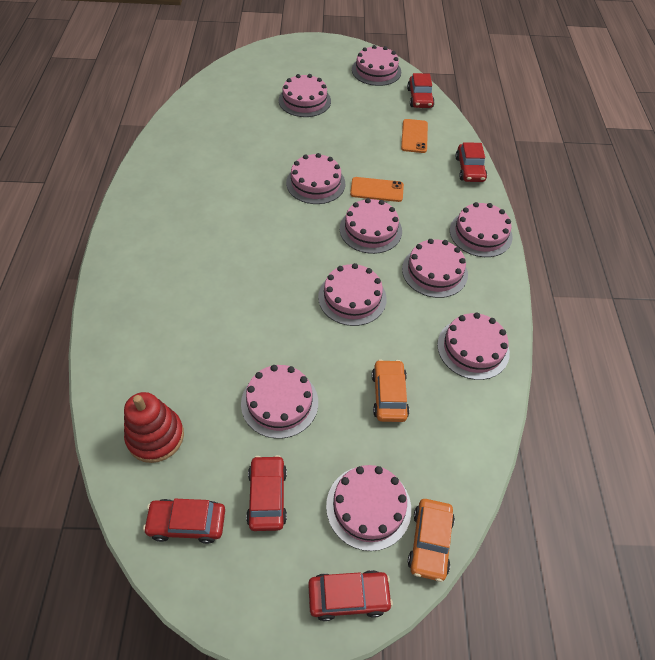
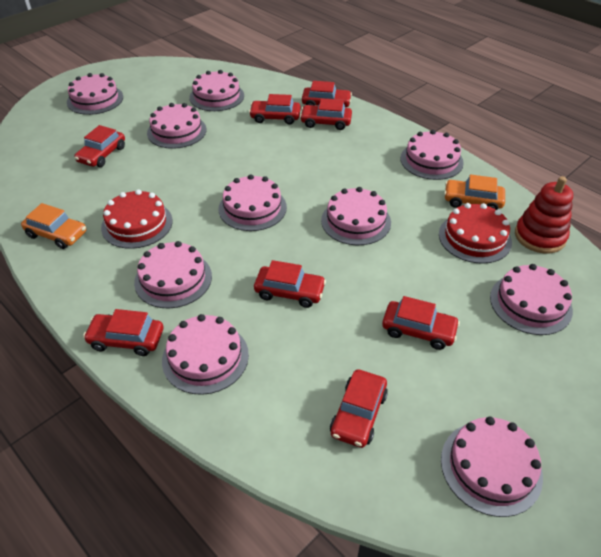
orange phone: [350,177,404,202] [401,119,428,153] = 2 -> none = 0
red cake: none = 0 -> [101,189,173,249] [439,203,512,264] = 2
red car: [143,499,225,544] [246,455,287,531] [308,570,393,621] [407,73,435,108] [455,142,487,182] = 5 -> [74,125,125,167] [83,309,163,356] [249,94,301,125] [254,260,326,308] [300,99,352,130] [302,81,352,107] [330,369,388,448] [382,296,460,350] = 8

